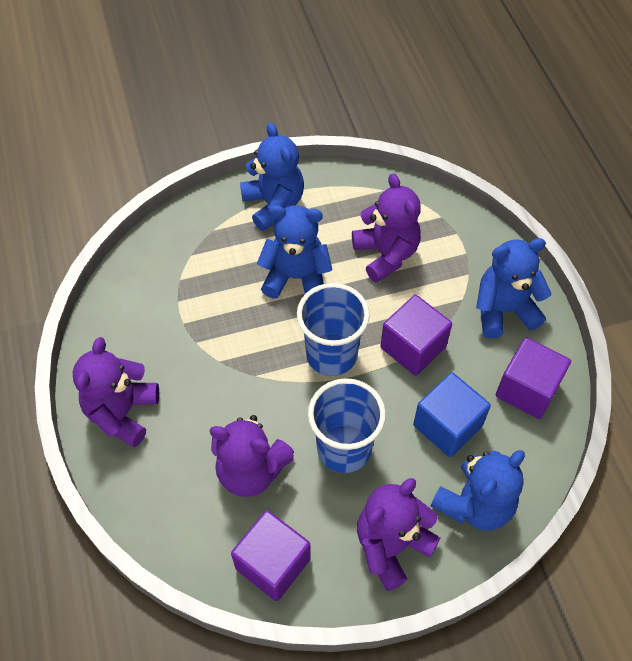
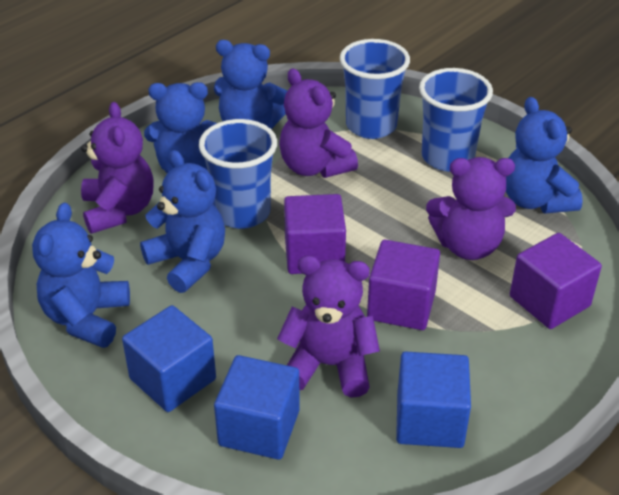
blue cube: [413,372,491,457] = 1 -> [122,305,216,412] [214,355,300,459] [396,352,471,448] = 3
blue cup: [297,283,370,376] [308,378,386,473] = 2 -> [199,119,277,229] [340,39,410,139] [419,68,493,171] = 3
blue teddy bear: [240,123,304,231] [257,205,332,299] [431,450,525,531] [476,238,551,338] = 4 -> [32,203,130,348] [140,150,225,293] [144,82,217,173] [214,40,287,129] [506,97,583,214] = 5

